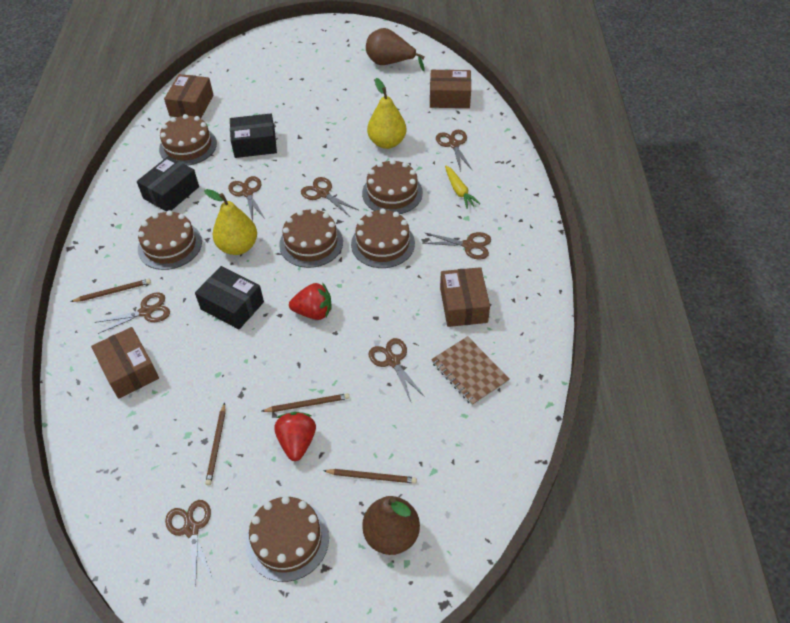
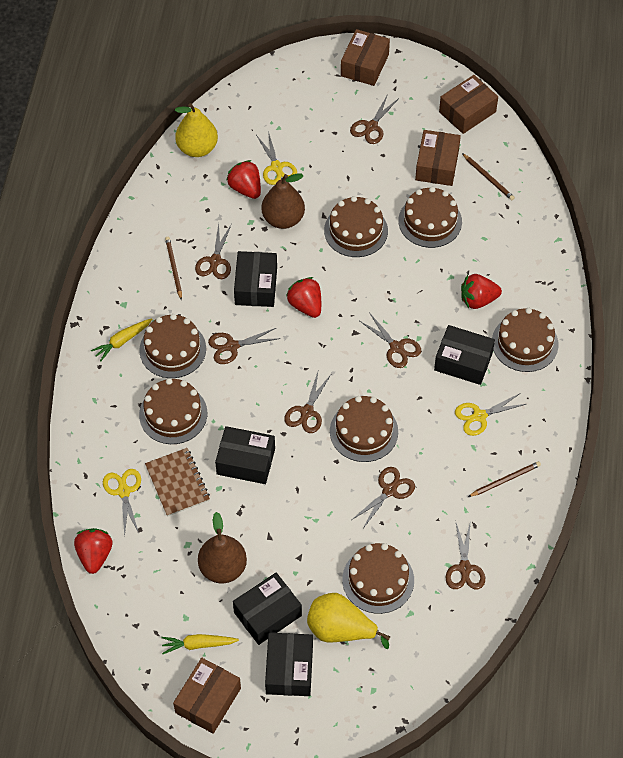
black box: [137,156,199,212] [195,266,264,329] [230,113,277,158] = 3 -> [215,426,275,484] [233,573,302,645] [234,251,277,307] [265,633,313,696] [434,325,495,385] = 5
brown cake: [138,210,202,270] [159,114,217,166] [246,496,329,582] [279,208,343,268] [351,209,415,268] [362,159,423,214] = 6 -> [139,314,206,378] [139,378,207,444] [324,196,388,257] [330,396,398,462] [342,543,414,614] [398,187,462,248] [492,308,558,372] = 7
brown pencil: [70,279,151,302] [205,402,225,486] [262,393,350,412] [324,469,417,484] = 4 -> [165,237,182,300] [462,153,515,200] [468,461,541,497] = 3
red strawberry: [274,412,316,461] [289,283,332,320] = 2 -> [74,528,113,574] [226,160,261,199] [286,277,321,318] [461,274,502,309] = 4
yellow carrot: [445,165,481,209] = 1 -> [91,318,152,362] [161,634,239,654] = 2
yellow scissors: none = 0 -> [103,469,141,537] [256,131,297,185] [455,393,526,436] = 3

